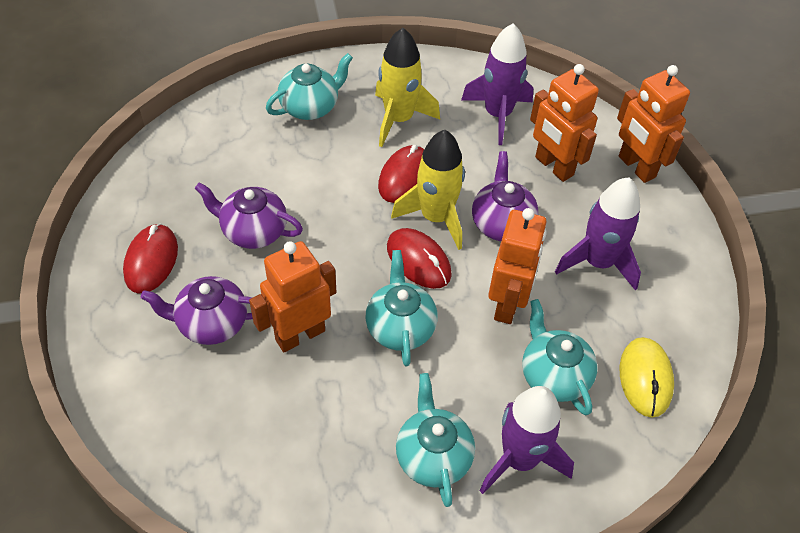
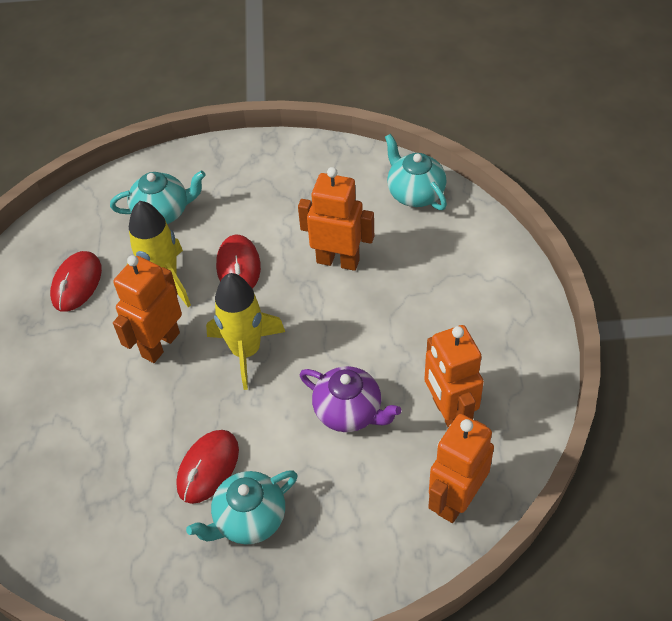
purple rocket: [461,23,533,145] [480,386,574,494] [555,177,641,290] = 3 -> none = 0
purple teapot: [141,276,253,345] [195,182,303,249] [472,151,538,241] = 3 -> [300,366,401,432] = 1
turquoise teapot: [266,53,353,120] [365,250,438,366] [396,373,475,507] [522,299,598,415] = 4 -> [110,170,206,224] [186,470,298,545] [385,134,447,210] = 3
yellow mouse: [620,337,674,418] = 1 -> none = 0

